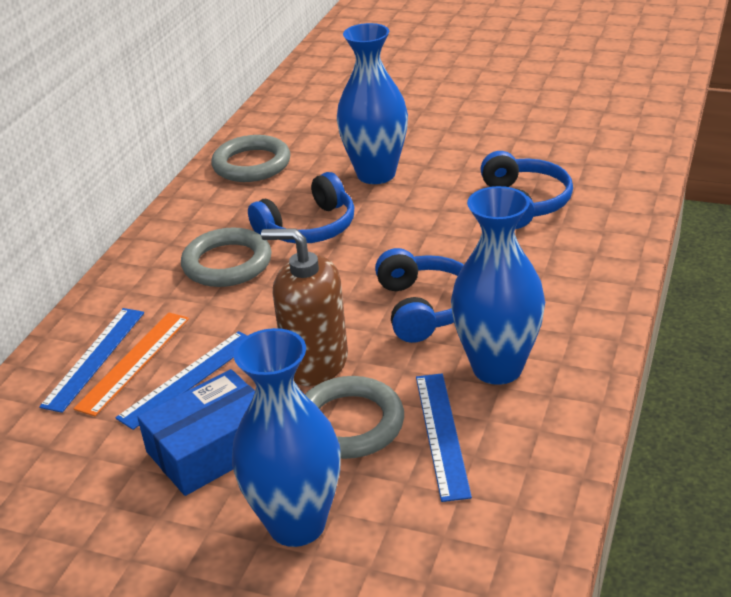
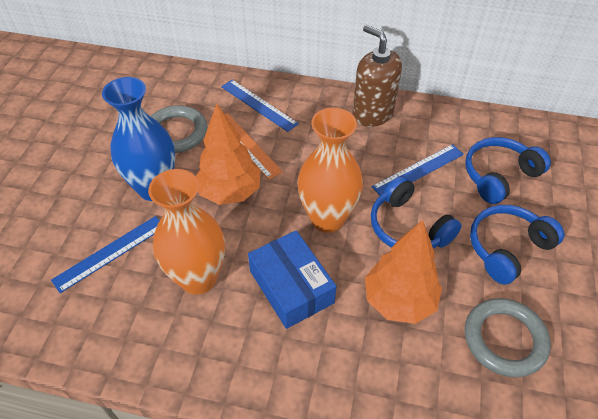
blue vase: [232,328,341,547] [337,23,408,184] [451,186,545,385] = 3 -> [102,77,175,201] = 1
grey ring: [181,227,272,287] [211,135,291,182] [305,376,404,459] = 3 -> [151,105,207,153] [465,298,551,377] = 2
orange tree: none = 0 -> [196,103,260,205] [365,220,442,324] = 2
orange vase: none = 0 -> [148,169,225,295] [297,108,363,233] = 2

